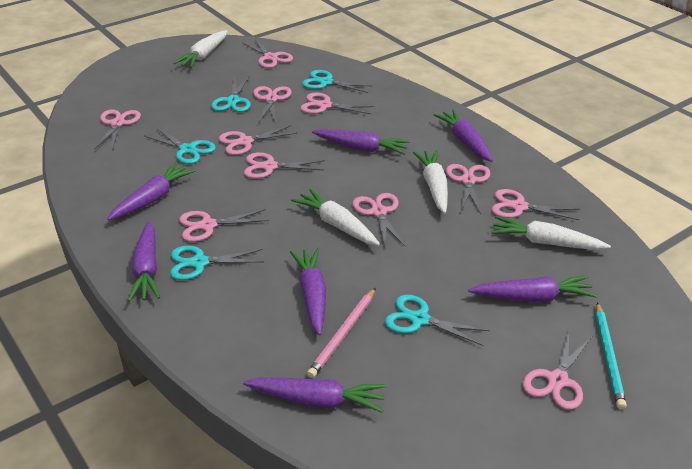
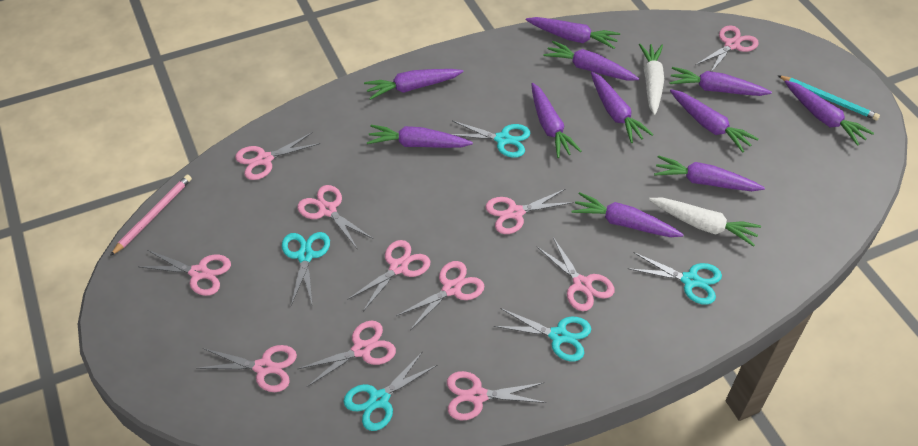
purple carrot: [107,162,195,220] [128,221,160,302] [243,377,386,413] [290,248,326,336] [312,129,410,154] [434,109,493,162] [468,275,597,302] = 7 -> [364,69,463,100] [367,125,473,148] [526,17,620,49] [531,83,582,158] [543,41,639,81] [571,192,684,237] [591,72,653,143] [654,155,765,191] [669,67,772,96] [670,89,759,153] [785,80,874,146] = 11
white carrot: [174,30,227,68] [291,189,380,245] [413,150,448,214] [491,216,611,250] = 4 -> [639,44,664,115] [649,198,761,247] = 2

